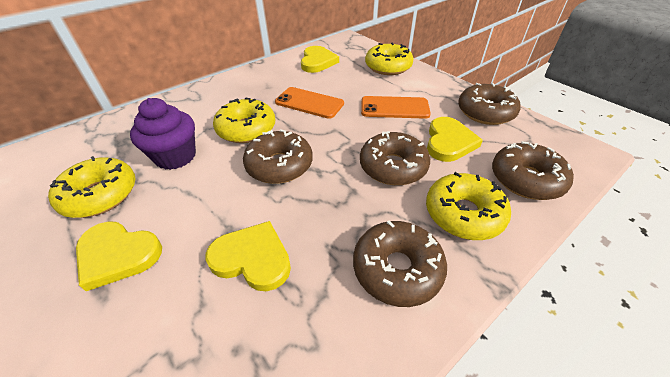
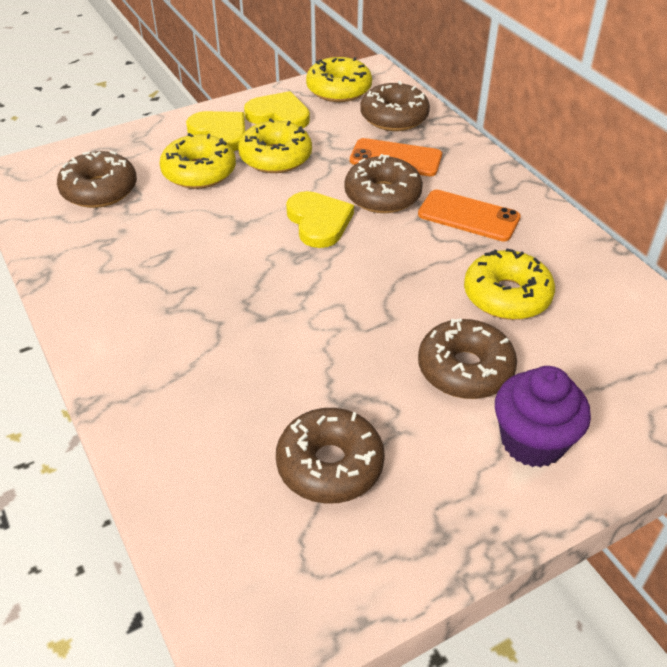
yellow heart: [76,221,162,291] [205,221,291,291] [301,46,339,73] [427,117,483,162] = 4 -> [186,111,245,151] [244,91,310,128] [286,191,354,248] = 3

